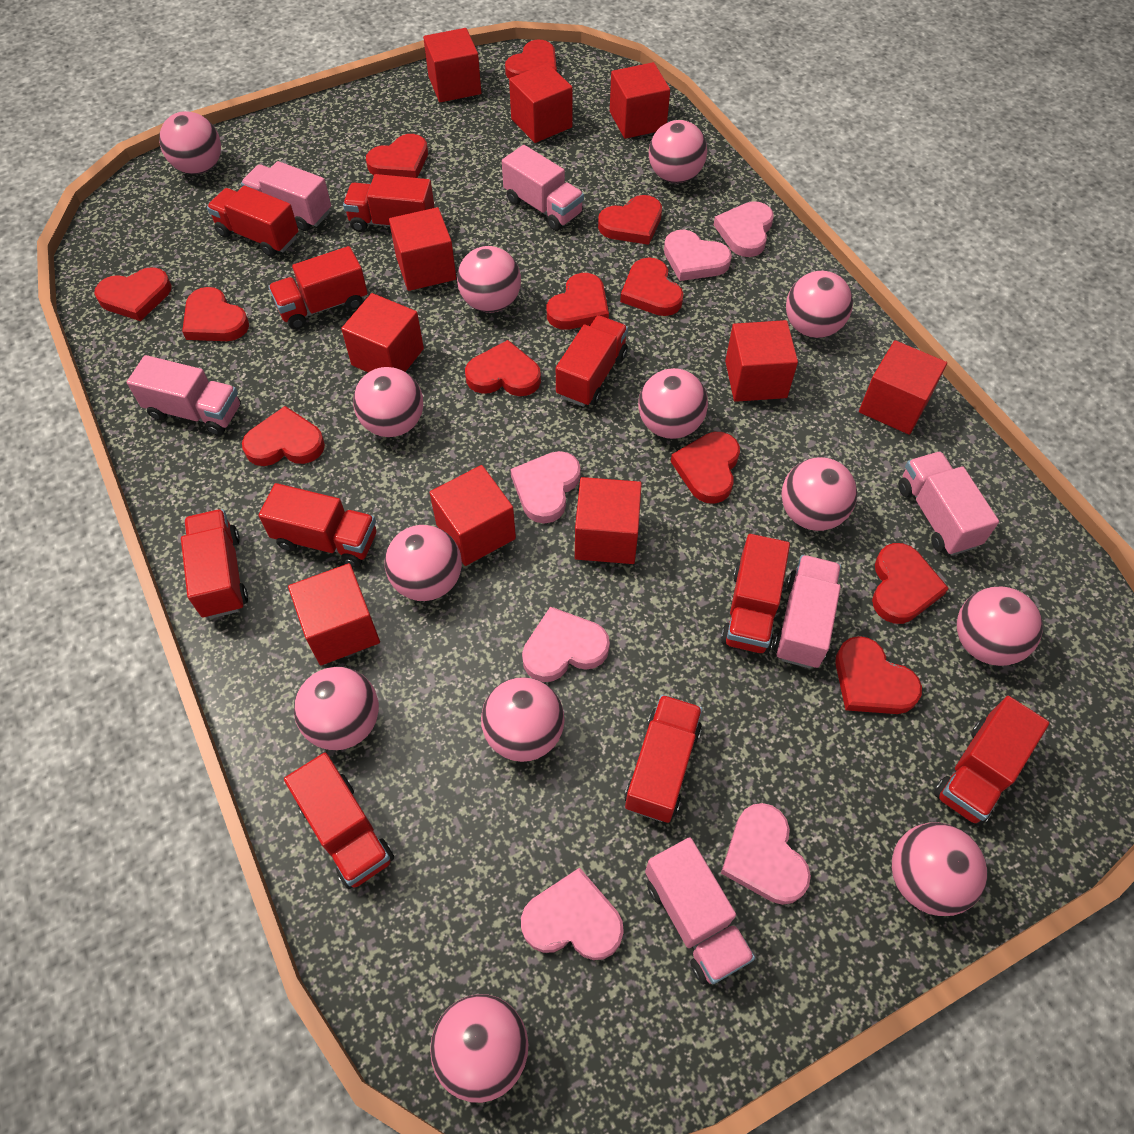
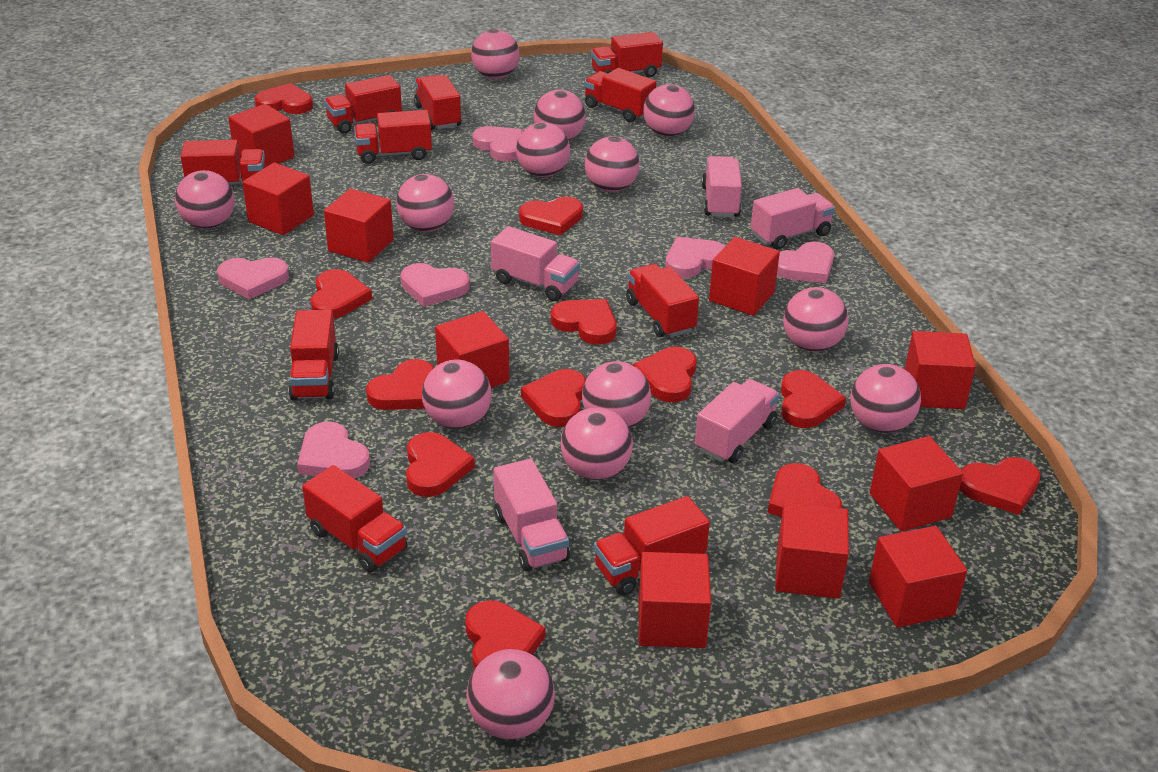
pink truck: [127,355,241,436] [241,161,331,231] [502,145,584,231] [645,837,755,984] [773,555,841,669] [898,451,999,556] = 6 -> [491,226,580,301] [494,459,570,572] [695,379,779,463] [702,156,742,218] [751,188,835,250] = 5

